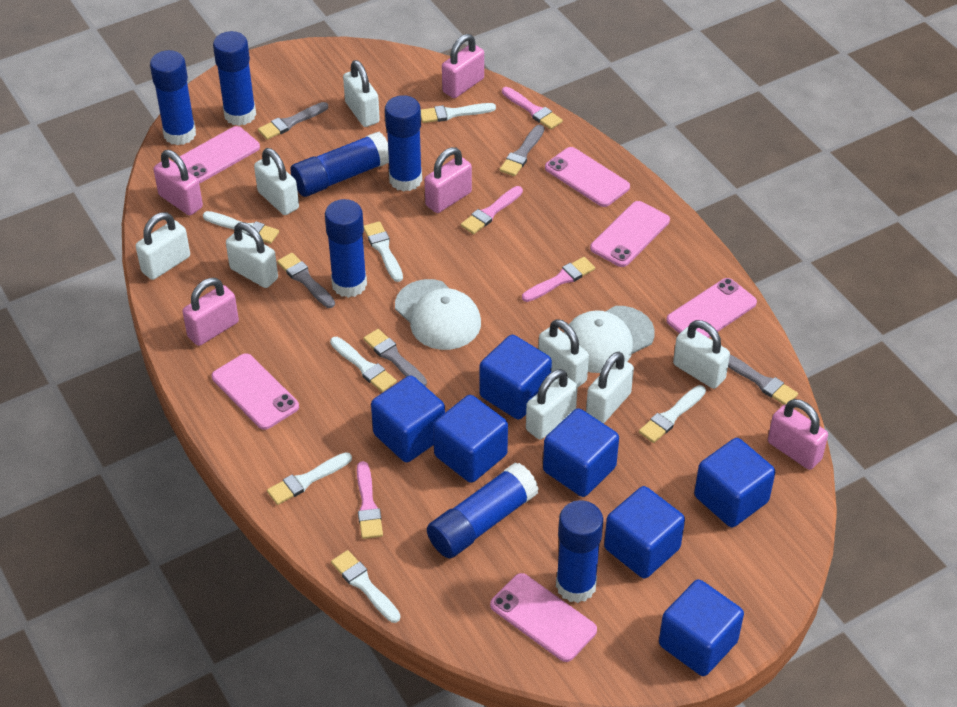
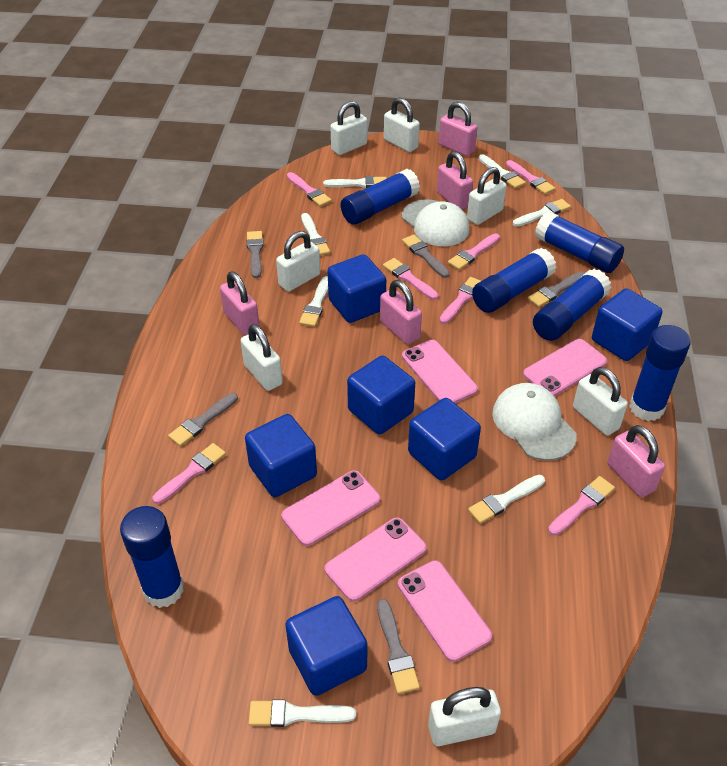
blue cube: [371,375,445,462] [433,395,508,483] [480,335,552,419] [543,408,619,497] [604,486,685,578] [659,579,744,676] [694,438,775,527] = 7 -> [245,414,317,497] [285,596,367,696] [328,254,386,323] [347,356,415,435] [408,398,481,480] [592,288,662,361] = 6
blue glue stick: [150,50,196,145] [213,31,256,126] [290,132,389,197] [325,199,367,298] [385,95,422,192] [427,462,539,558] [556,500,603,603] = 7 -> [120,506,184,608] [341,169,420,225] [472,248,557,313] [533,269,611,341] [535,211,624,273] [629,325,690,421] = 6
pink brush: [357,461,383,539] [461,186,523,234] [502,87,563,130] [522,257,595,302] = 4 -> [152,443,226,504] [287,172,332,207] [383,258,439,300] [439,277,481,324] [448,233,500,270] [506,160,555,194] [548,476,615,536] = 7
pink phone: [173,126,260,183] [212,353,299,430] [490,573,597,662] [545,147,630,207] [590,201,670,267] [666,278,757,338] = 6 -> [281,470,380,546] [325,517,427,602] [398,560,492,662] [402,340,478,403] [523,339,607,396] = 5
white padlock: [136,212,190,280] [226,222,278,288] [254,148,299,215] [343,60,380,127] [526,369,578,440] [538,319,589,387] [586,352,634,423] [673,320,730,389] = 8 -> [241,324,283,391] [276,231,320,292] [330,101,367,155] [384,98,420,152] [428,687,501,746] [467,167,507,225] [573,367,628,436] = 7

